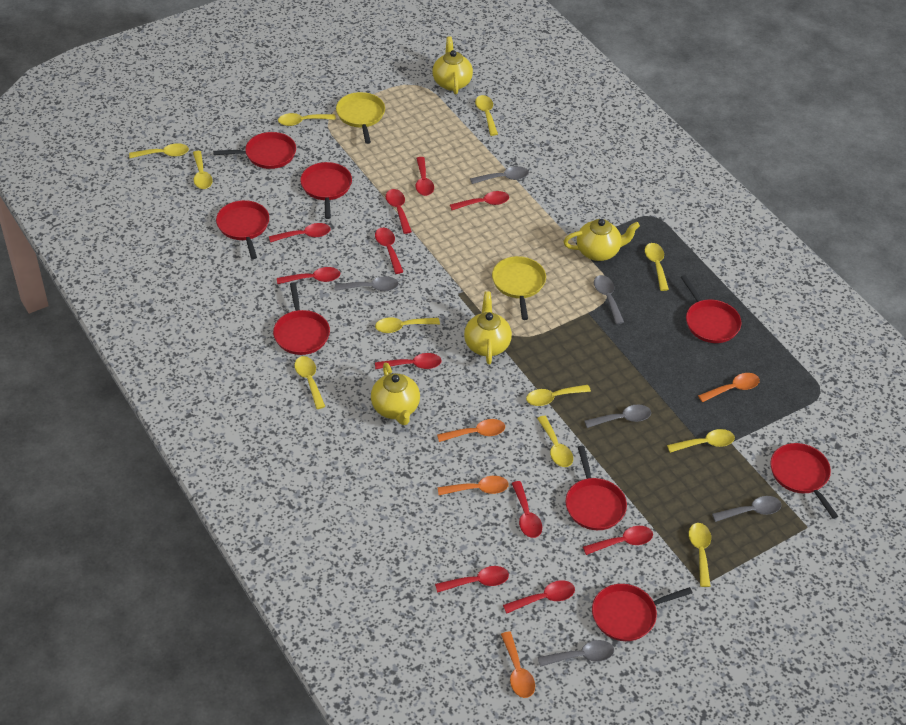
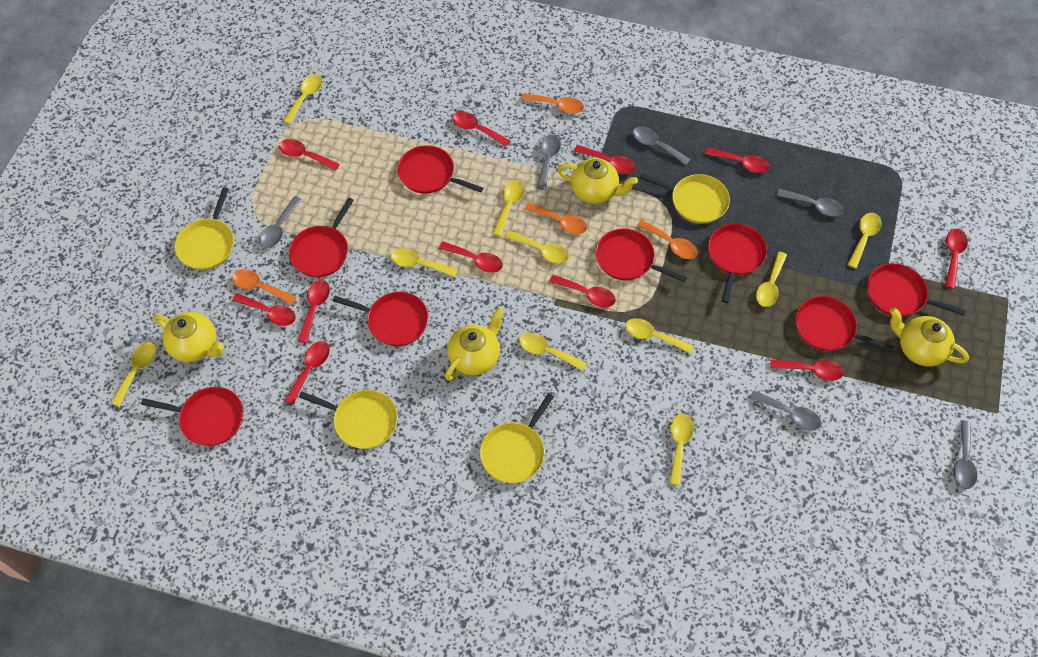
yellow pan: [336,92,385,144] [492,256,546,320] = 2 -> [175,187,234,270] [299,390,398,449] [480,393,554,483] [640,173,730,224] = 4
yellow spoon: [129,143,189,158] [193,151,213,189] [278,113,336,126] [294,356,326,409] [375,317,440,333] [475,95,498,136] [526,385,591,406] [537,416,573,467] [645,243,669,291] [667,429,735,453] [689,523,711,587] = 11 -> [111,342,157,407] [283,75,323,124] [391,248,458,277] [493,180,525,237] [505,231,569,264] [519,333,587,371] [625,318,694,354] [670,414,694,485] [756,252,787,307] [847,213,882,269] = 10

